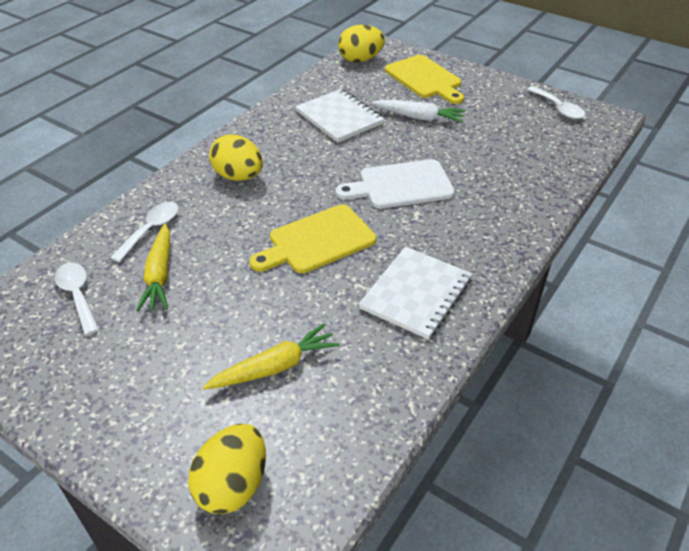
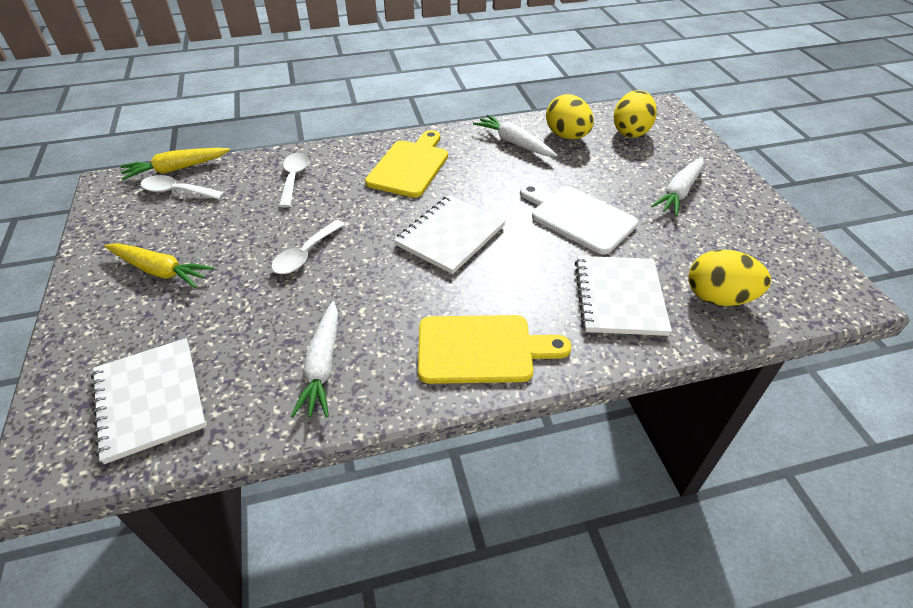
white carrot: [372,100,466,123] = 1 -> [291,301,338,418] [473,115,557,157] [651,157,704,216] = 3
white notebook: [295,89,384,142] [359,246,472,340] = 2 -> [91,338,206,464] [394,195,506,274] [575,256,672,336] = 3

